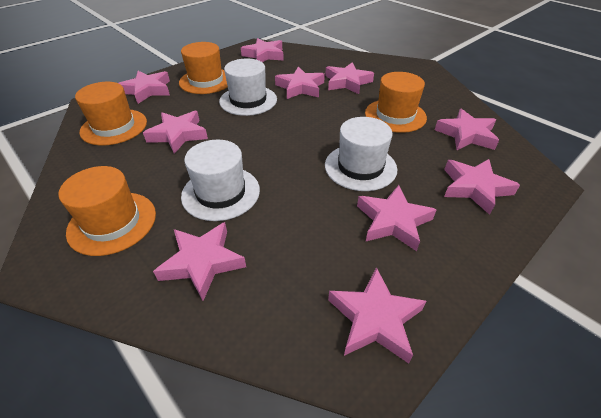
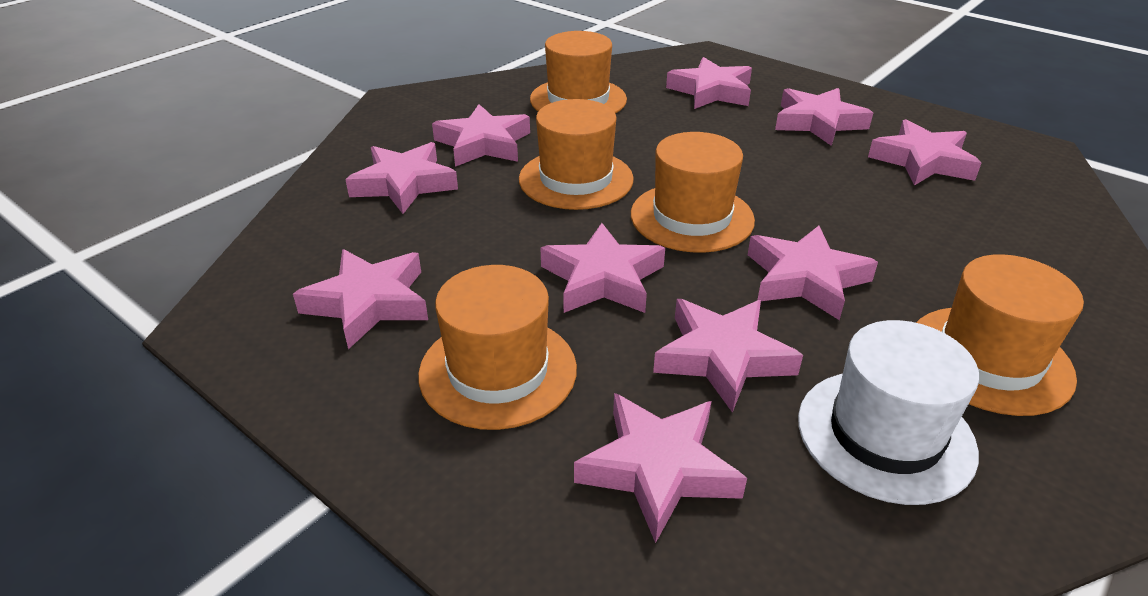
orange hat: [58,166,156,256] [75,82,147,145] [179,42,228,94] [365,72,427,133] = 4 -> [418,265,577,430] [519,99,634,210] [530,31,627,114] [631,132,755,253] [916,254,1084,416] = 5
white hat: [181,140,260,221] [219,58,277,116] [325,117,397,191] = 3 -> [798,320,979,505] = 1

